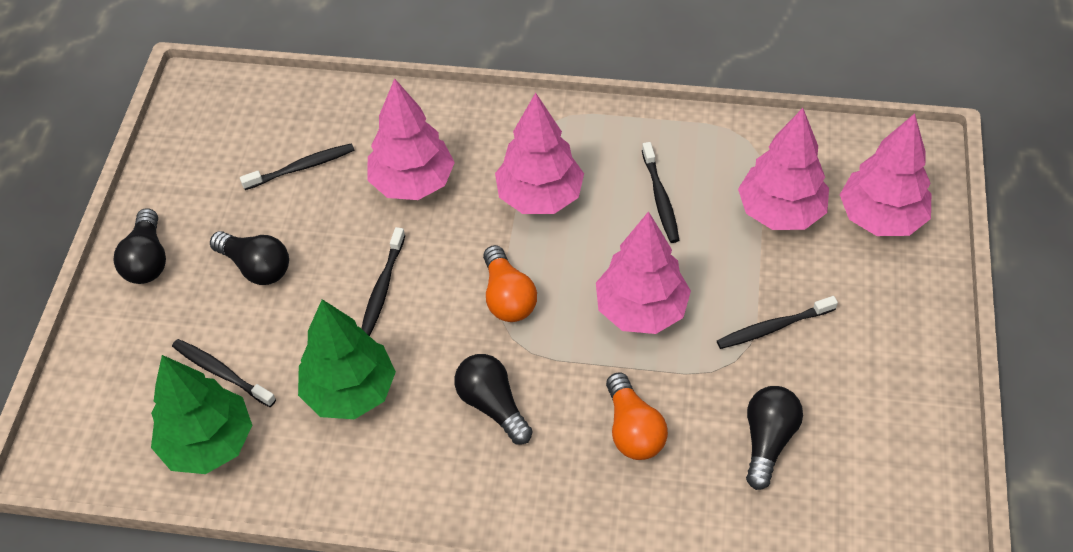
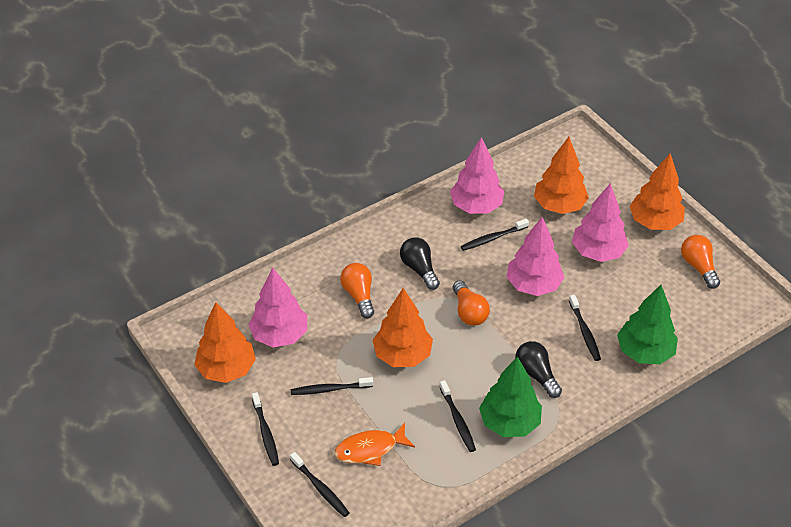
black light bulb: [113,208,166,284] [210,231,289,285] [454,354,533,445] [746,386,803,490] = 4 -> [400,237,440,290] [515,341,562,398] = 2
black toothbrush: [172,339,276,407] [240,143,354,190] [361,227,405,336] [642,142,679,243] [717,296,838,349] = 5 -> [252,392,279,466] [290,452,349,517] [291,377,373,395] [439,380,476,452] [461,219,529,251] [569,295,601,361] = 6
orange fish: none = 0 -> [334,423,415,466] = 1
orange light bulb: [483,245,537,322] [606,372,668,460] = 2 -> [340,263,374,318] [453,280,490,326] [681,235,720,289] = 3
orange tree: none = 0 -> [194,302,256,383] [373,288,433,367] [534,137,589,214] [629,153,685,230] = 4
pink tree: [367,78,455,200] [495,93,584,214] [596,211,691,334] [738,108,829,230] [840,113,931,236] = 5 -> [248,267,307,347] [450,137,504,214] [507,217,564,296] [572,183,629,262] = 4

